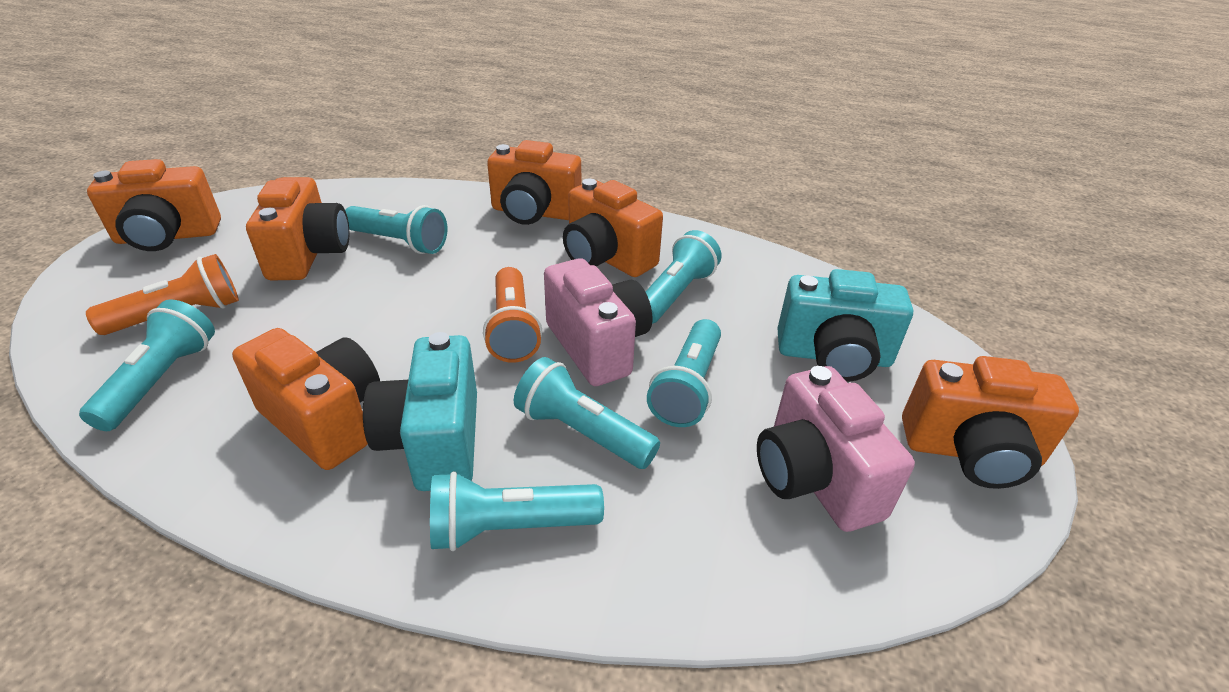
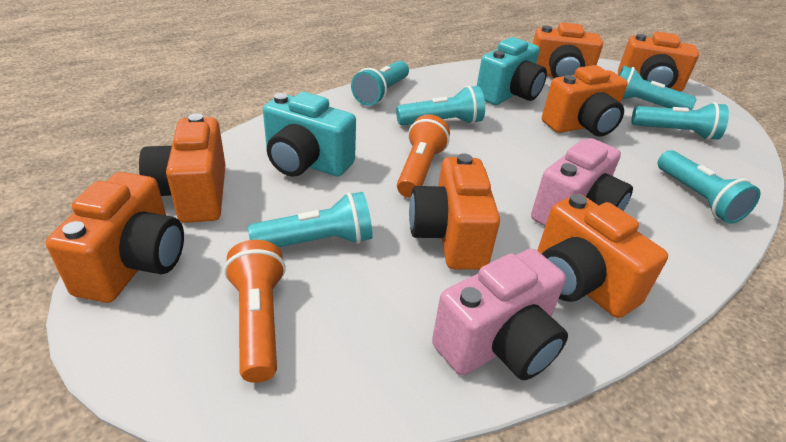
orange camera: [87,159,221,251] [232,328,380,470] [246,177,350,281] [487,140,581,225] [563,179,663,277] [902,356,1079,489] = 6 -> [46,172,184,303] [139,113,226,223] [409,154,500,270] [533,22,603,78] [538,194,668,318] [542,65,628,137] [618,32,699,92] = 7

